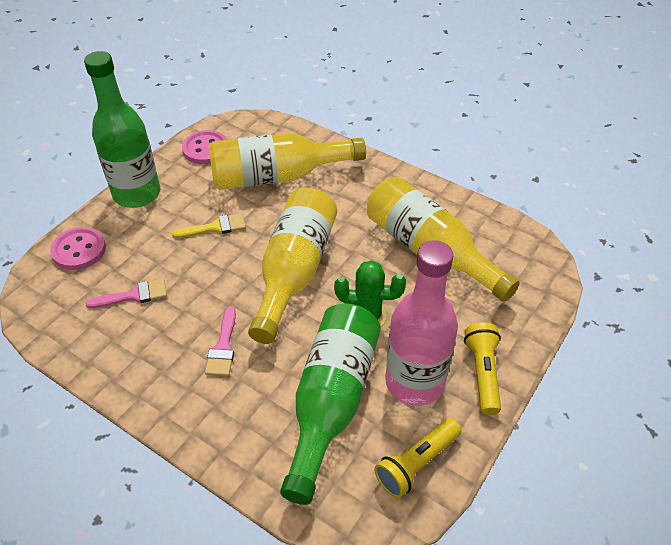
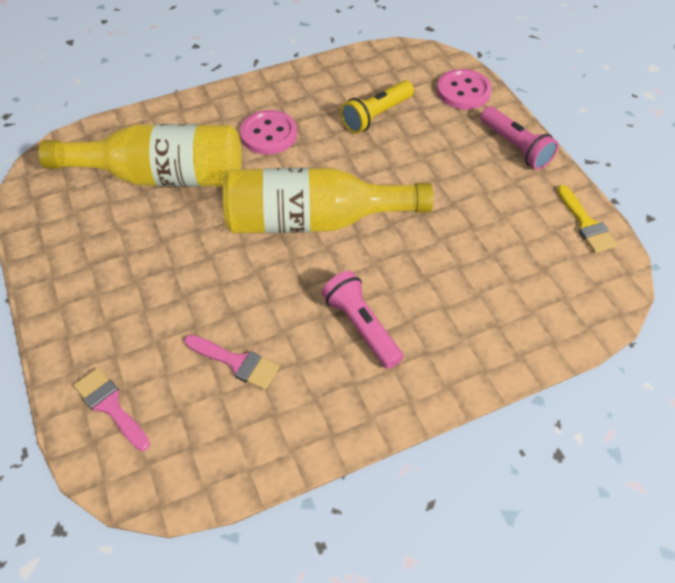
green bottle: [84,51,160,208] [280,303,381,505] = 2 -> none = 0
green cactus: [334,260,406,334] = 1 -> none = 0
pink bottle: [385,240,458,406] = 1 -> none = 0
pink flashlight: none = 0 -> [321,271,403,369] [480,106,559,170] = 2
yellow bottle: [208,133,366,190] [248,188,337,344] [367,176,520,302] = 3 -> [38,124,242,187] [223,168,433,234] = 2
yellow flashlight: [374,418,462,498] [464,323,501,415] = 2 -> [340,80,414,133] = 1

